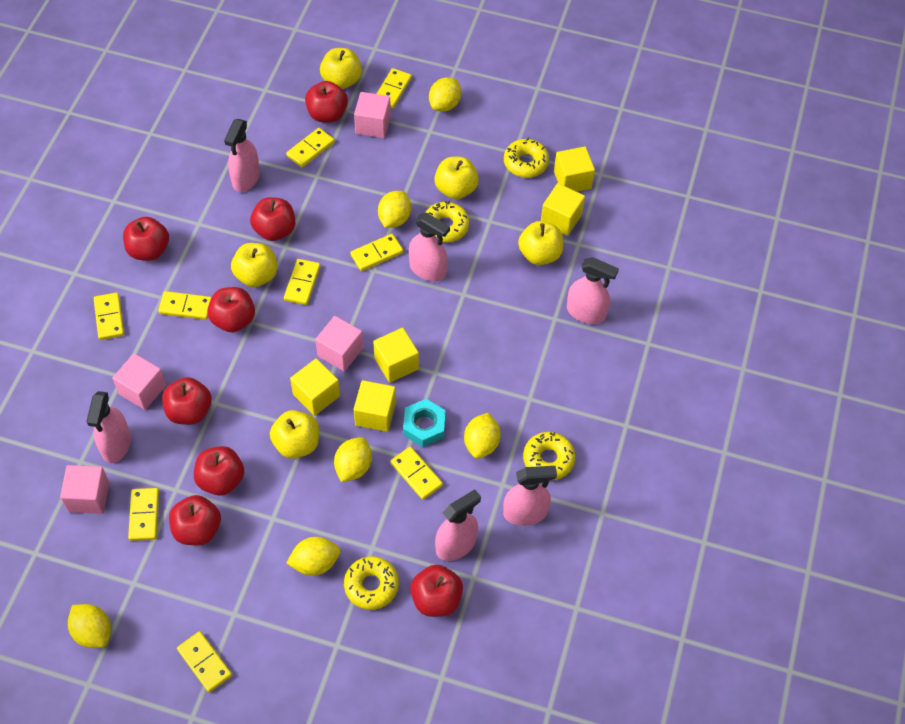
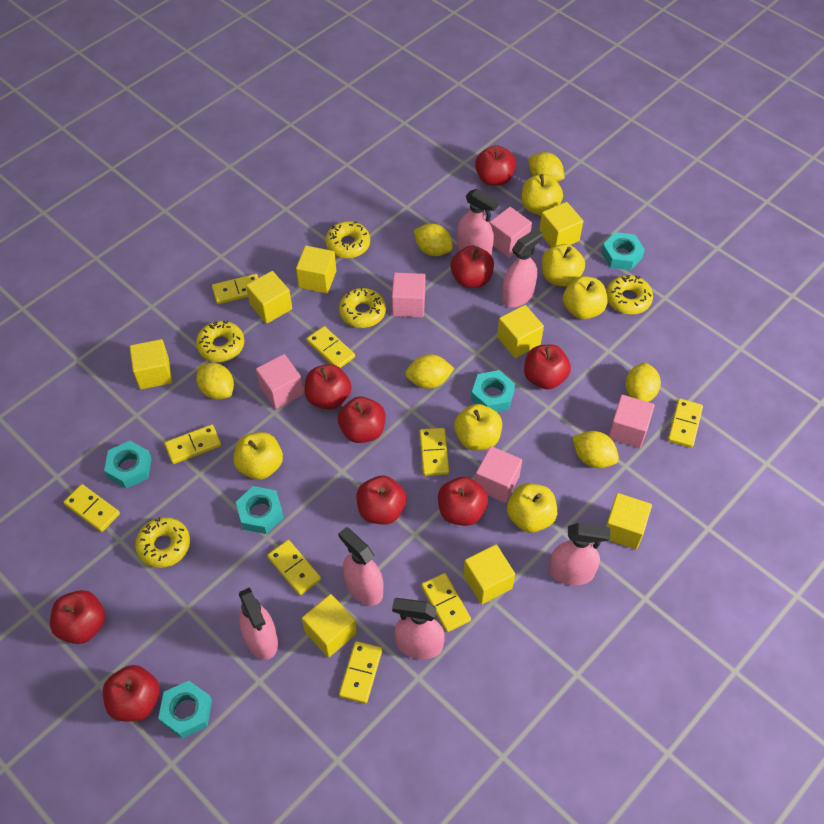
pink cube: [60,465,109,514] [112,353,166,410] [315,316,363,371] [354,92,391,138] = 4 -> [256,354,304,409] [392,273,426,317] [475,446,522,503] [489,207,532,258] [608,395,655,448] = 5
red apple: [123,217,169,261] [162,377,212,425] [169,495,221,545] [194,446,244,496] [207,287,255,332] [250,197,295,241] [305,81,348,123] [410,565,463,617] = 8 -> [50,590,105,644] [103,665,160,722] [304,364,351,410] [338,397,385,443] [356,475,406,525] [438,477,488,526] [450,245,494,288] [475,145,516,186] [524,344,571,389] = 9
turquoise nut: [403,399,446,447] = 1 -> [104,441,152,489] [158,681,212,739] [236,486,284,534] [471,370,515,412] [601,232,645,270] = 5
yellow apple: [231,243,277,287] [270,410,319,459] [320,48,362,89] [434,157,479,199] [518,221,563,265] = 5 -> [233,432,283,480] [454,404,502,450] [507,483,557,533] [521,174,563,215] [542,244,585,287] [563,276,607,320] = 6
yellow cube: [290,358,340,416] [354,380,396,432] [373,328,419,383] [541,183,585,236] [554,147,595,192] = 5 -> [130,339,172,389] [246,271,292,324] [296,246,336,294] [302,594,357,658] [463,545,515,604] [497,305,544,358] [539,202,583,247] [606,493,652,549] = 8
yellow donut: [344,557,399,610] [425,201,469,243] [504,138,549,178] [523,432,575,480] = 4 -> [135,517,190,568] [196,320,244,362] [325,221,370,258] [339,287,386,328] [606,275,653,314] = 5

